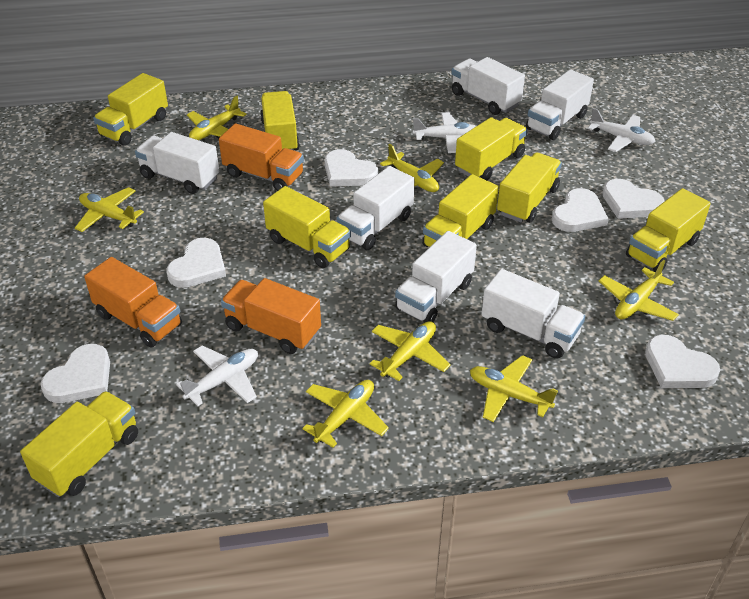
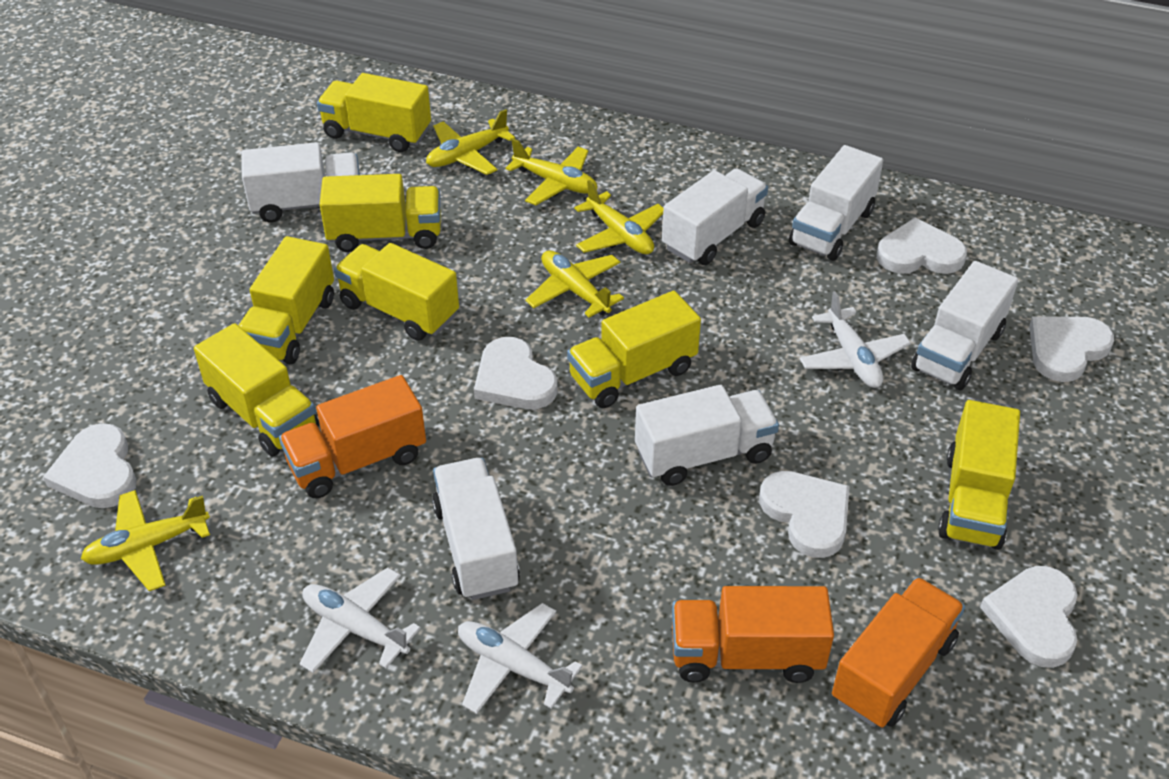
yellow plane: [75,187,144,232] [187,96,247,140] [302,380,389,448] [370,321,451,381] [380,144,444,192] [470,355,558,422] [599,260,679,321] = 7 -> [81,490,210,591] [426,109,515,175] [506,139,597,205] [526,250,624,318] [574,180,663,254] = 5
yellow truck: [20,391,138,497] [93,73,168,146] [260,91,300,150] [263,186,351,268] [422,174,499,247] [455,117,528,180] [497,152,562,223] [626,188,711,272] = 8 -> [194,323,319,456] [239,236,334,364] [317,73,431,152] [320,174,441,252] [334,243,459,341] [567,291,701,408] [938,400,1020,550] = 7

